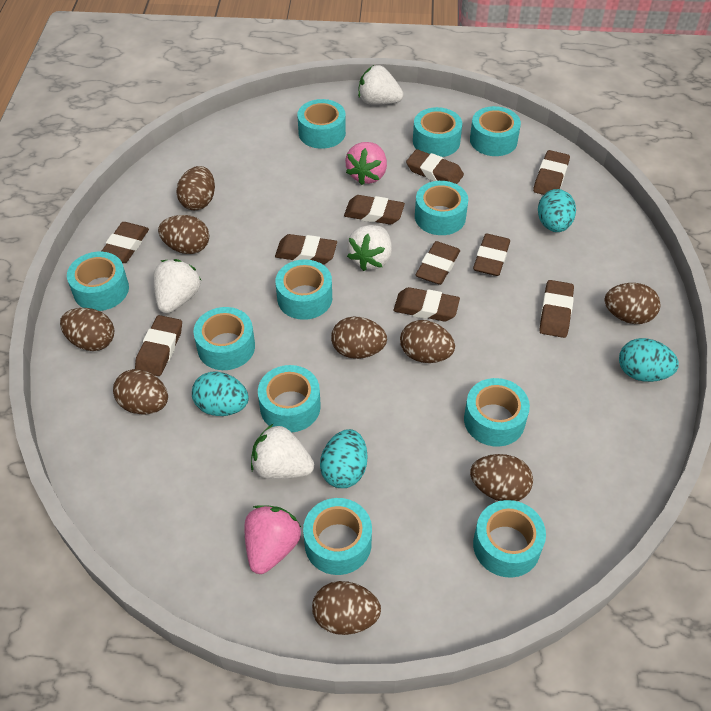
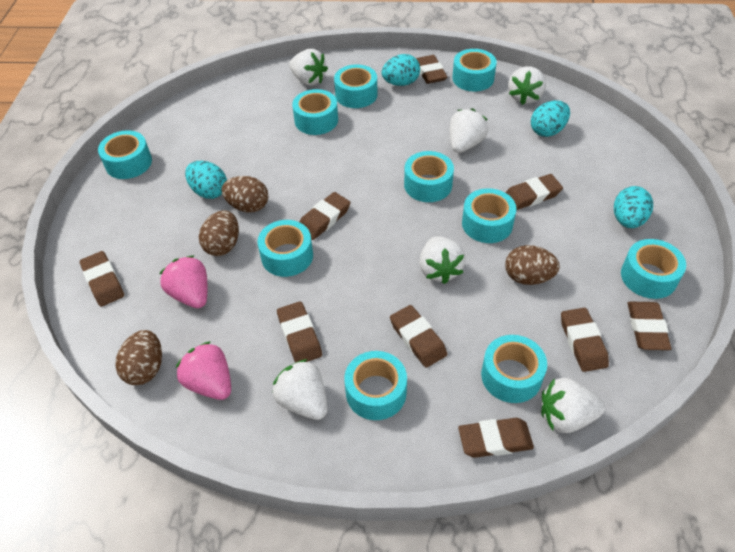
brown egg: [60,308,114,351] [113,369,168,415] [158,215,209,254] [176,166,215,210] [312,581,381,635] [331,317,387,359] [400,320,455,363] [470,454,533,501] [604,283,660,324] = 9 -> [115,330,162,385] [199,210,239,256] [221,176,268,213] [505,245,560,285] = 4
brown eraser: [101,222,149,263] [135,315,182,376] [275,234,337,264] [344,195,405,225] [394,287,460,321] [406,149,464,184] [416,241,460,285] [473,234,510,276] [533,150,570,195] [539,280,574,338] = 10 -> [80,251,124,307] [277,301,322,363] [299,192,350,240] [390,305,447,368] [416,55,447,84] [458,418,534,458] [505,174,563,210] [561,308,609,372] [627,302,671,350] = 9
turquoise tape: [67,252,129,311] [194,307,255,370] [258,365,321,432] [276,259,332,320] [298,99,346,149] [303,498,372,575] [413,107,462,157] [415,181,468,235] [464,378,530,447] [470,106,521,156] [473,500,546,578] = 11 -> [98,130,152,179] [257,220,313,277] [292,89,338,135] [334,64,378,108] [344,351,407,420] [404,151,454,202] [452,49,497,91] [462,188,516,243] [481,335,547,403] [621,239,686,299] = 10
white strawberry: [153,259,201,314] [251,424,314,479] [347,225,392,271] [358,65,404,105] = 4 -> [272,359,327,420] [289,49,328,86] [419,236,466,284] [450,108,488,153] [508,66,546,105] [541,378,605,433] = 6

